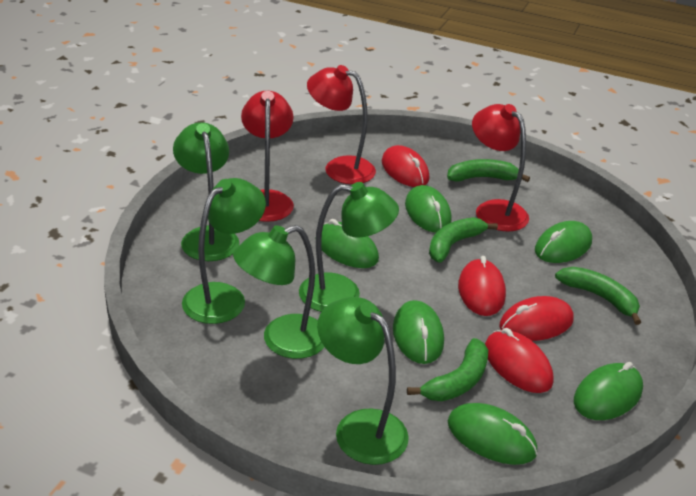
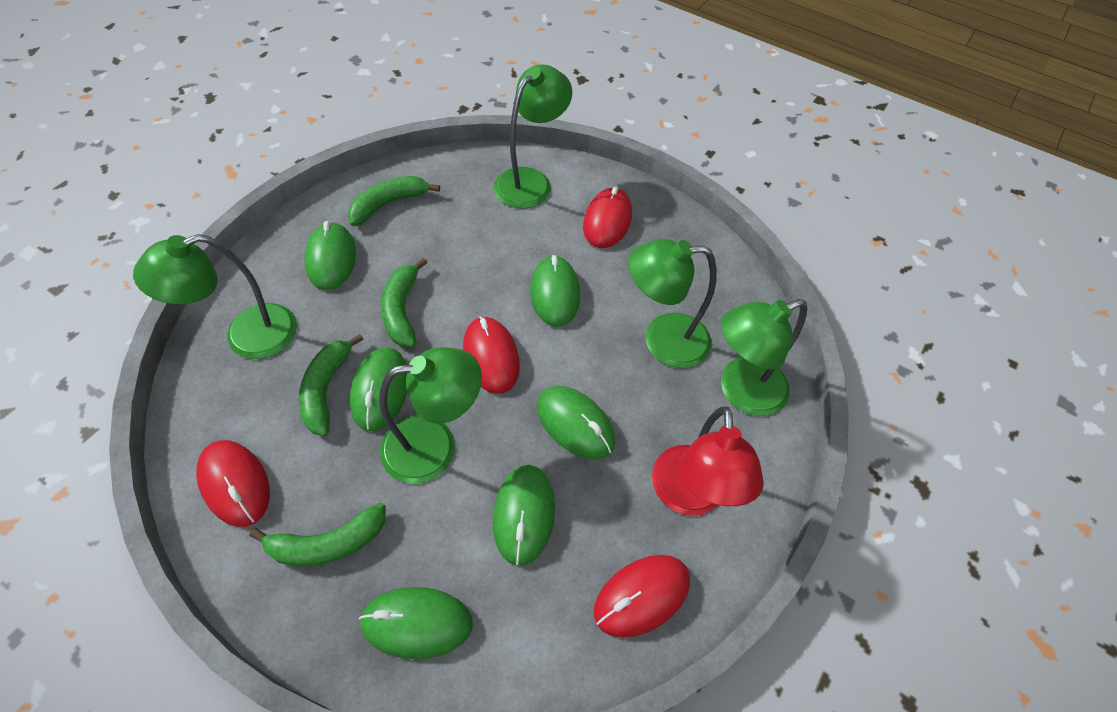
red lamp: [241,91,294,222] [307,65,376,184] [472,104,529,231] = 3 -> [652,406,764,516] = 1

